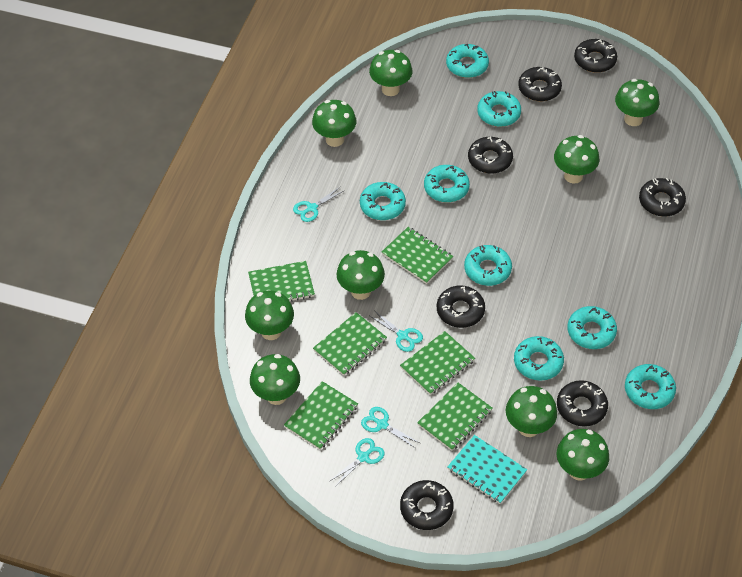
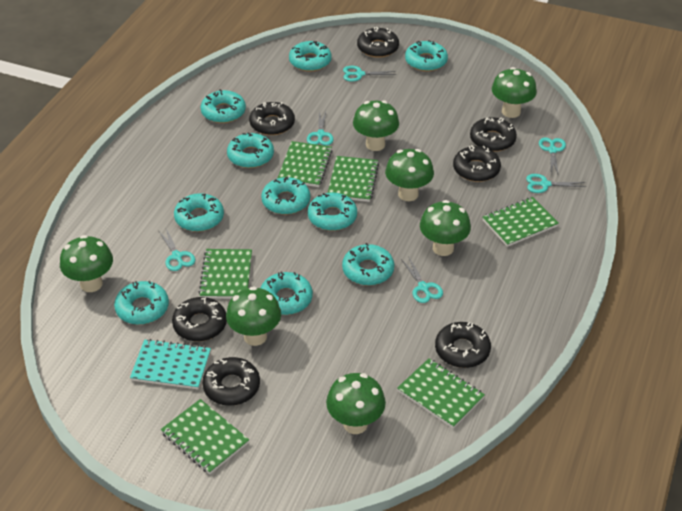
green mushroom: [245,290,294,340] [250,354,300,405] [312,100,356,147] [337,250,385,300] [369,50,412,96] [506,386,557,437] [554,135,599,184] [556,429,609,481] [615,79,659,126] = 9 -> [60,235,113,292] [226,286,281,346] [326,373,386,434] [353,100,399,151] [385,149,434,201] [420,200,471,256] [492,67,537,118] = 7
turquoise donut: [360,182,406,220] [424,165,470,202] [446,44,489,78] [464,245,512,286] [477,91,521,127] [514,336,564,381] [567,306,617,349] [625,364,676,409] = 8 -> [114,281,169,325] [174,193,224,232] [201,89,246,123] [227,132,274,168] [261,176,310,215] [261,271,313,315] [289,41,331,71] [308,193,357,231] [342,243,394,286] [405,40,448,71] = 10
turquoise scissors: [293,187,345,222] [330,438,385,487] [361,407,420,448] [370,311,423,352] = 4 -> [158,229,195,271] [307,111,334,146] [343,66,396,82] [401,256,443,303] [526,174,586,193] [539,137,566,176] = 6

